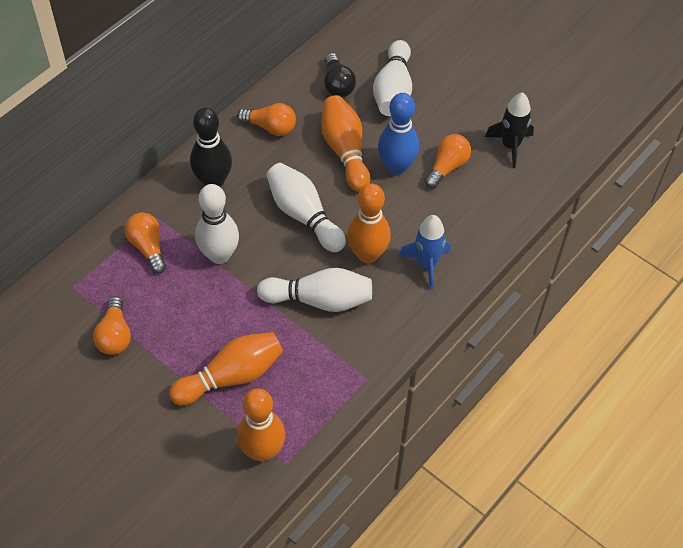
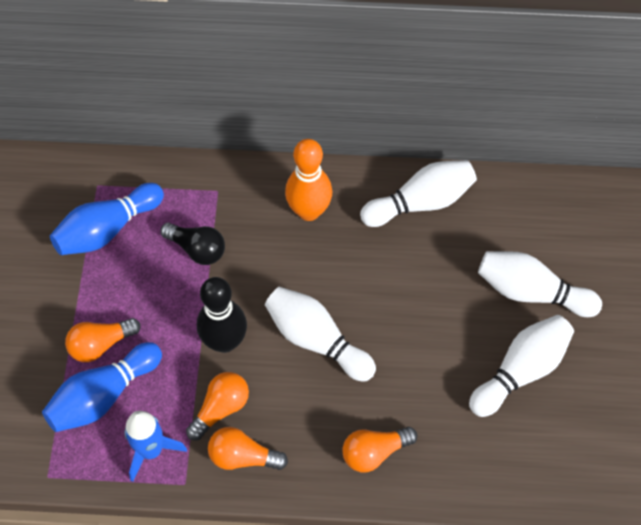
black rocket: [485,92,534,168] = 1 -> none = 0
blue bowling pin: [378,93,419,175] = 1 -> [42,342,162,432] [50,183,164,255] = 2
orange bowling pin: [169,332,283,406] [237,388,285,462] [321,95,370,192] [347,184,391,263] = 4 -> [285,139,332,221] = 1

